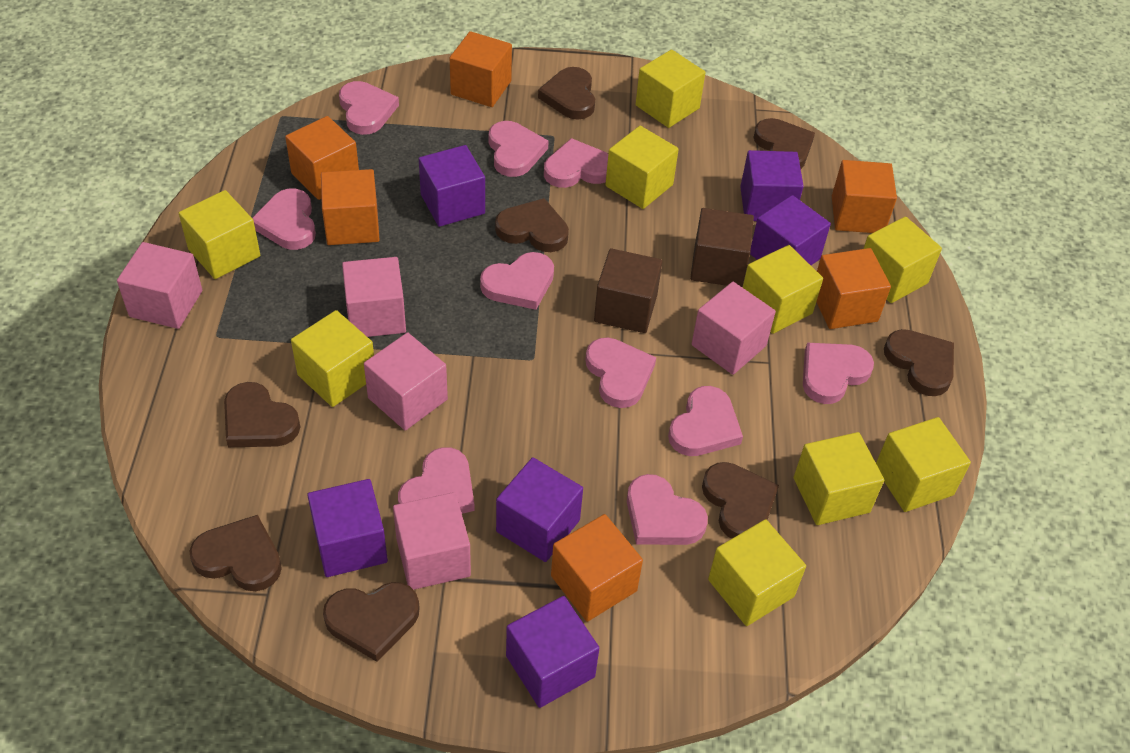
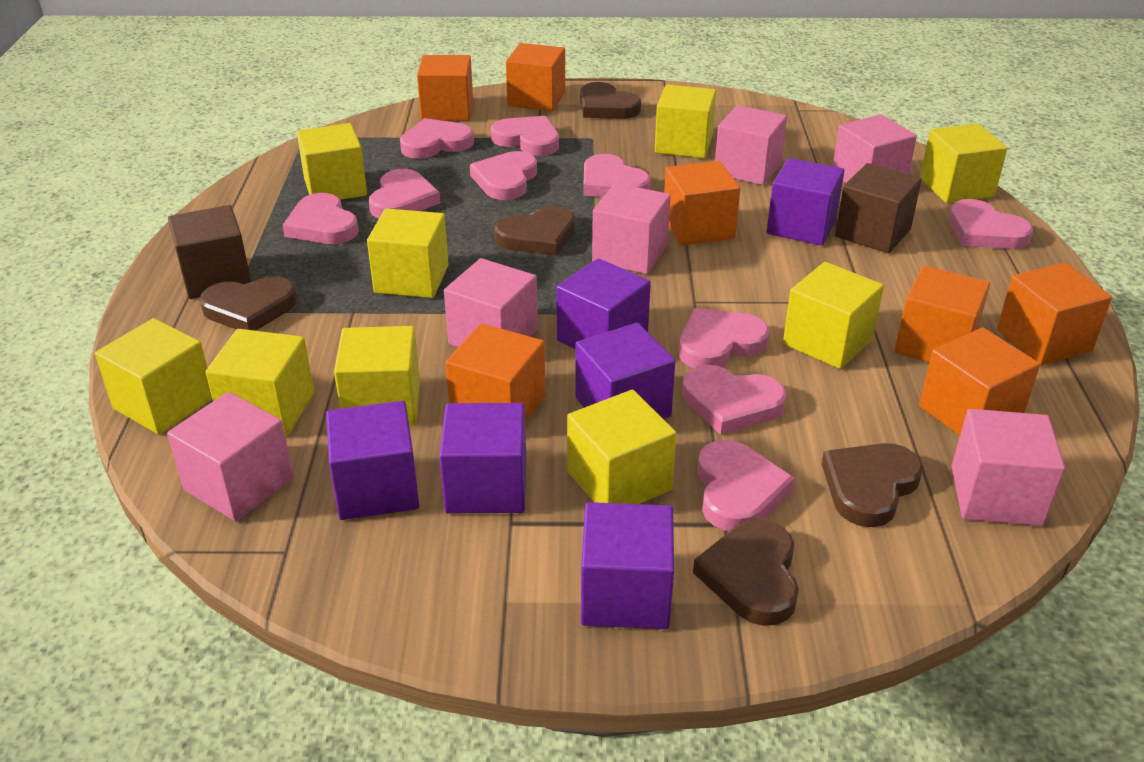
brown heart: [190,515,282,591] [224,382,300,447] [323,582,420,662] [495,198,569,252] [538,67,595,120] [702,462,779,539] [753,118,815,169] [884,329,954,396] = 8 -> [199,276,297,331] [494,206,575,256] [580,82,641,119] [693,519,799,626] [822,443,923,527] = 5
orange cube: [285,116,359,200] [321,169,380,245] [450,31,512,107] [551,514,643,622] [816,248,891,329] [832,160,897,233] = 6 -> [417,55,473,121] [445,323,545,422] [506,43,565,111] [664,161,740,246] [895,266,990,362] [919,328,1040,436] [997,263,1112,366] = 7
pink cube: [117,242,202,329] [342,257,406,337] [364,333,448,430] [393,492,471,590] [692,282,776,375] = 5 -> [167,392,294,521] [444,258,538,347] [592,183,671,274] [715,105,787,185] [833,114,917,183] [951,409,1065,526] = 6

